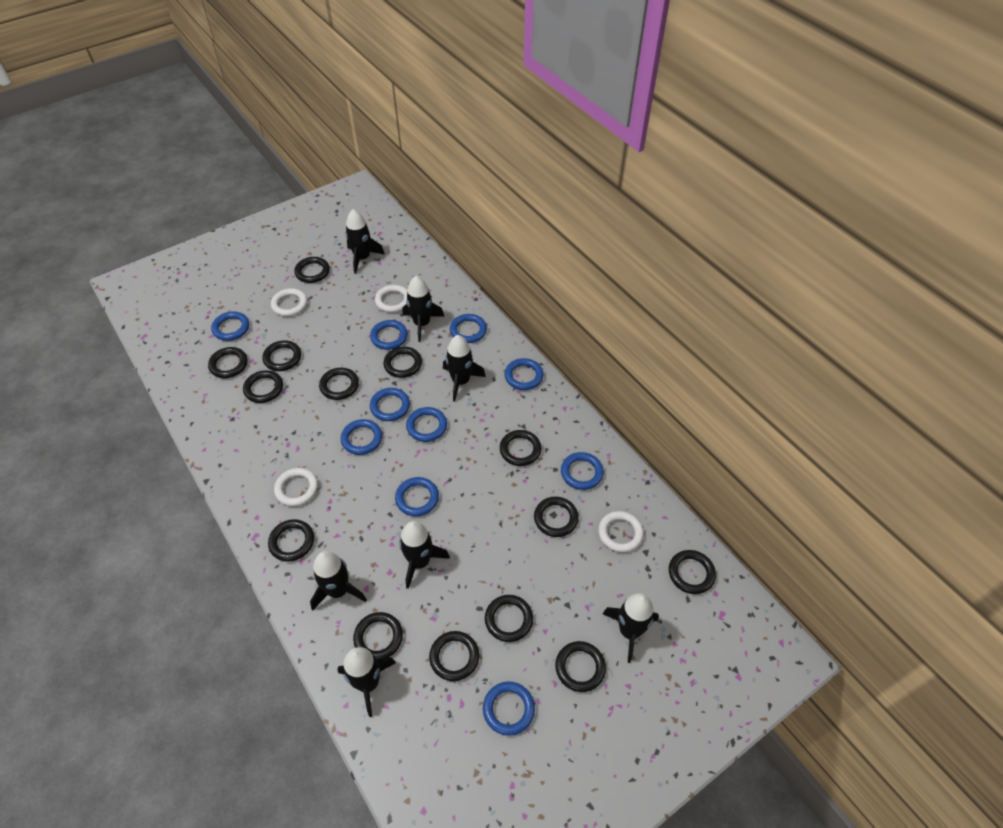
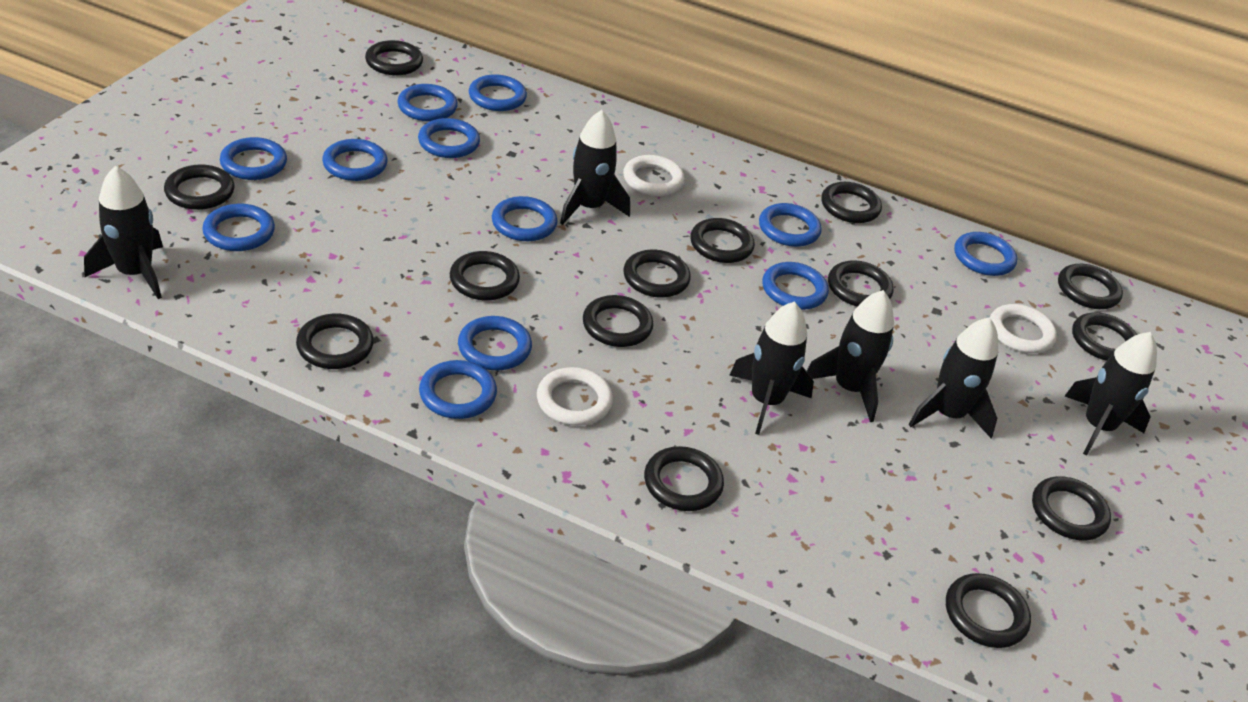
black rocket: [310,551,367,611] [337,647,396,717] [345,209,385,274] [399,521,450,589] [402,276,444,342] [443,335,486,402] [603,593,659,663] = 7 -> [84,166,163,299] [560,110,630,225] [729,301,814,435] [807,290,894,422] [909,317,998,438] [1065,332,1157,456] = 6
blue ring: [211,312,249,341] [341,419,382,455] [370,320,408,350] [370,388,410,421] [395,477,439,516] [406,407,447,442] [450,314,487,343] [483,682,535,736] [504,358,544,390] [561,452,604,490] = 10 -> [202,204,275,251] [220,137,287,180] [322,139,388,181] [398,84,458,122] [418,118,480,158] [419,360,497,419] [458,316,532,370] [469,74,527,111] [492,196,558,241] [759,203,822,247] [762,262,829,310] [954,232,1017,276] = 12
white ring: [271,288,307,316] [274,468,318,506] [375,285,407,313] [598,511,644,552] = 4 -> [537,367,613,426] [623,155,684,196] [990,304,1057,353] = 3

